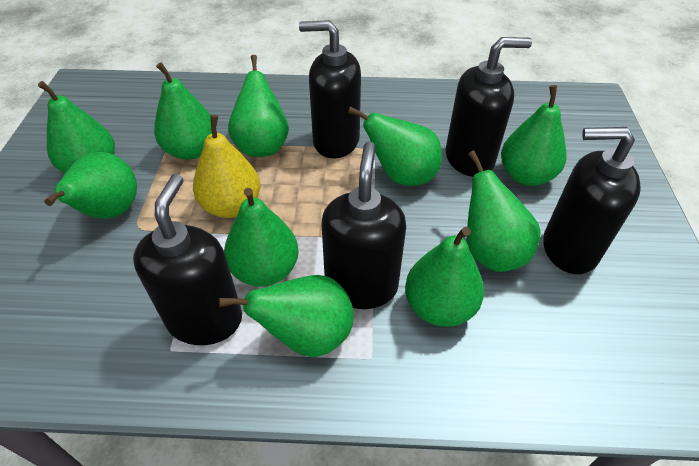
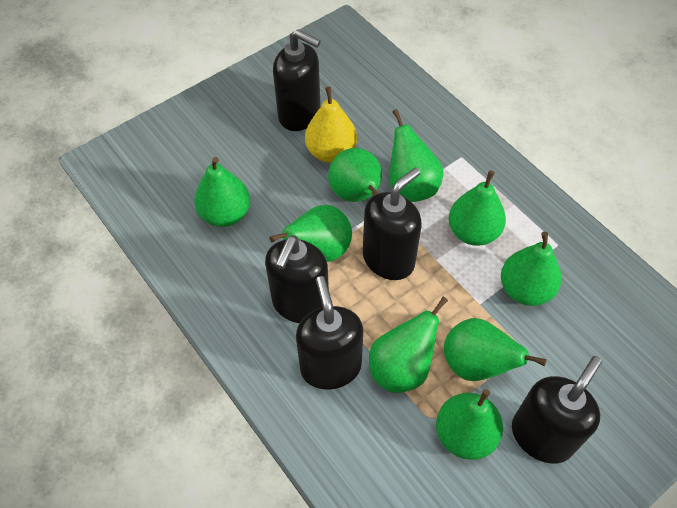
green pear: [38,81,115,173] [44,152,137,219] [154,62,212,160] [219,275,354,357] [224,188,299,287] [228,55,289,157] [348,107,442,186] [405,227,484,327] [466,151,541,272] [501,85,567,186] = 10 -> [194,157,250,227] [269,205,352,262] [328,148,382,202] [369,297,448,393] [390,109,443,202] [436,389,503,460] [444,318,547,381] [449,171,506,246] [501,232,562,306] = 9

